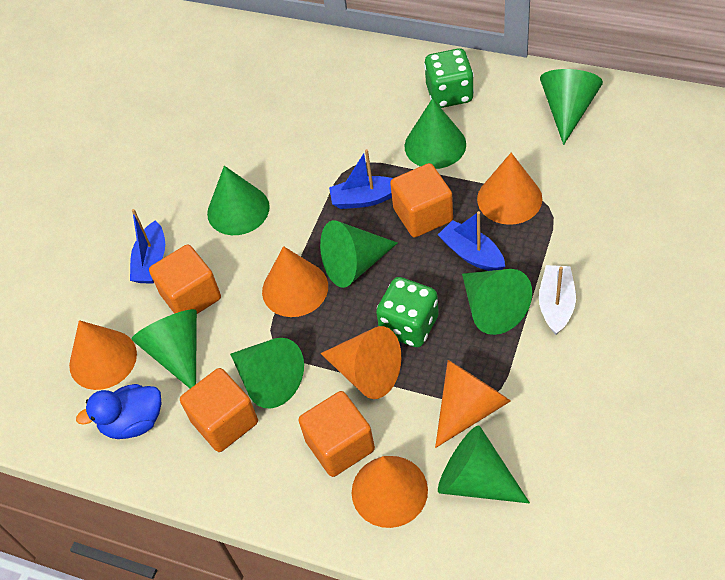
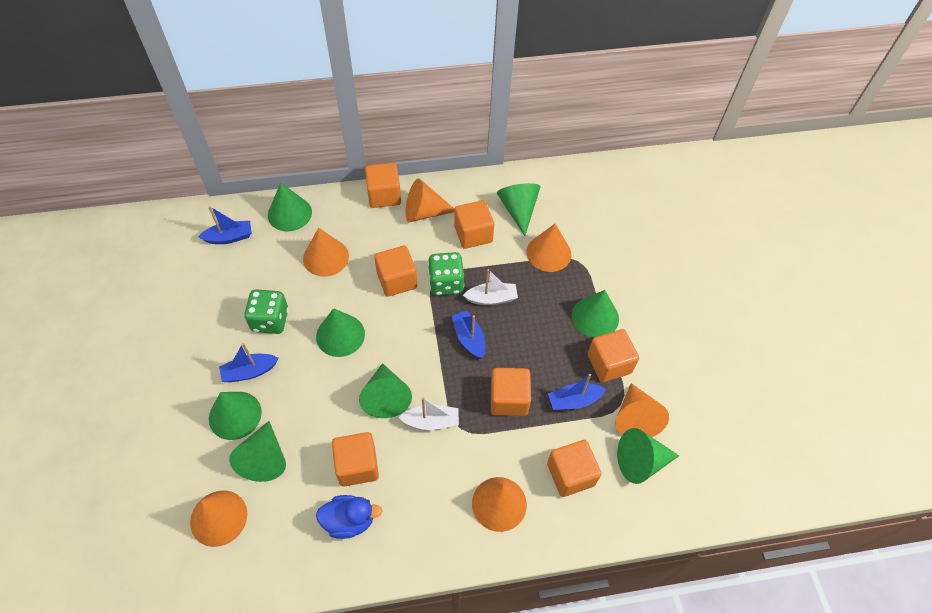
blue boat: [130,209,165,283] [329,149,393,209] [438,211,505,271] = 3 -> [198,206,252,244] [219,343,278,382] [452,310,485,359] [548,374,606,410] = 4
orange cube: [149,244,221,314] [180,368,258,452] [298,391,375,477] [390,163,453,237] = 4 -> [332,432,379,486] [365,163,401,208] [374,246,417,297] [454,200,494,249] [491,368,531,416] [547,440,602,497] [588,329,639,382] = 7
white boat: [539,265,576,335] = 1 -> [398,397,459,430] [463,269,518,305] = 2

